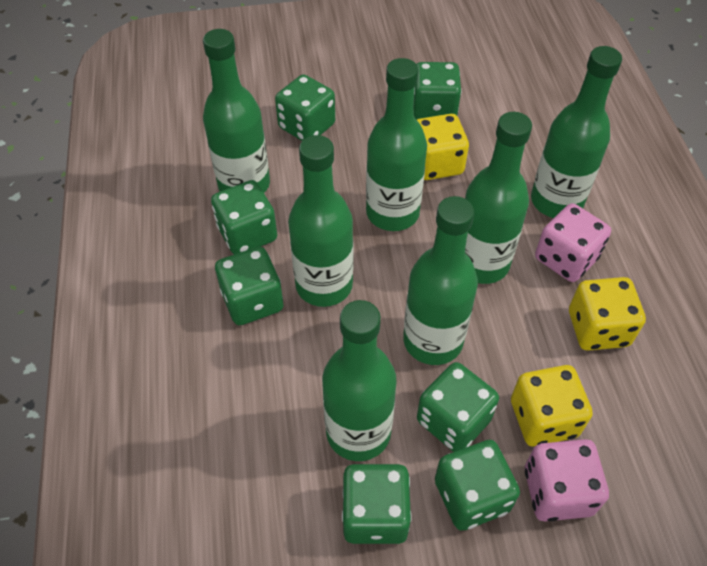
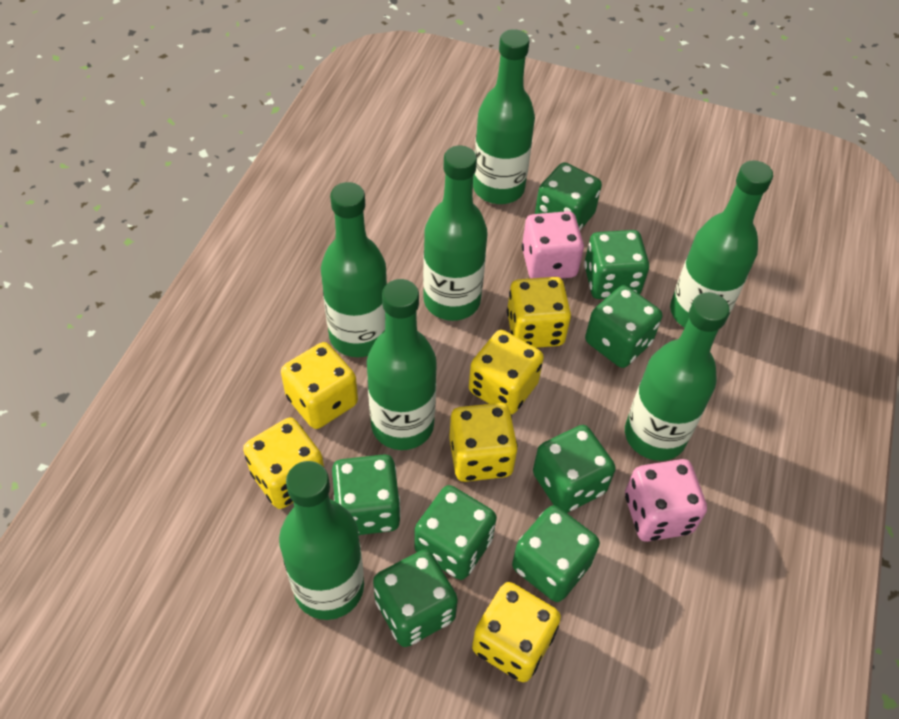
green dice: [211,180,277,254] [215,247,284,325] [275,74,335,141] [342,464,412,544] [414,62,462,120] [417,362,499,452] [435,440,520,531] = 7 -> [332,454,401,535] [373,549,458,647] [415,485,497,580] [512,505,600,602] [533,425,616,513] [535,162,602,230] [584,230,649,299] [585,285,662,368] = 8
yellow dice: [417,114,469,180] [511,365,593,447] [569,277,646,351] = 3 -> [243,417,324,509] [281,342,358,429] [449,403,518,482] [469,330,544,415] [472,582,561,682] [507,277,571,348] = 6

